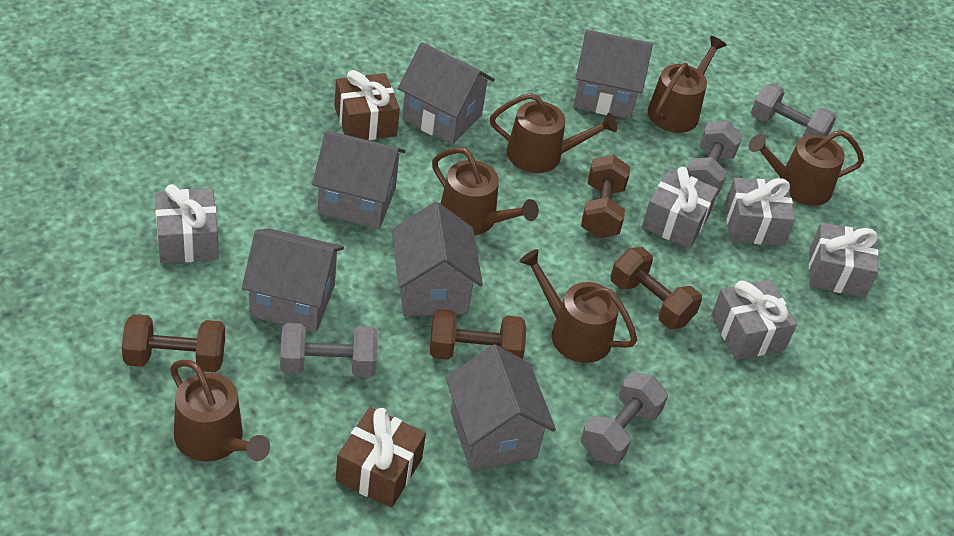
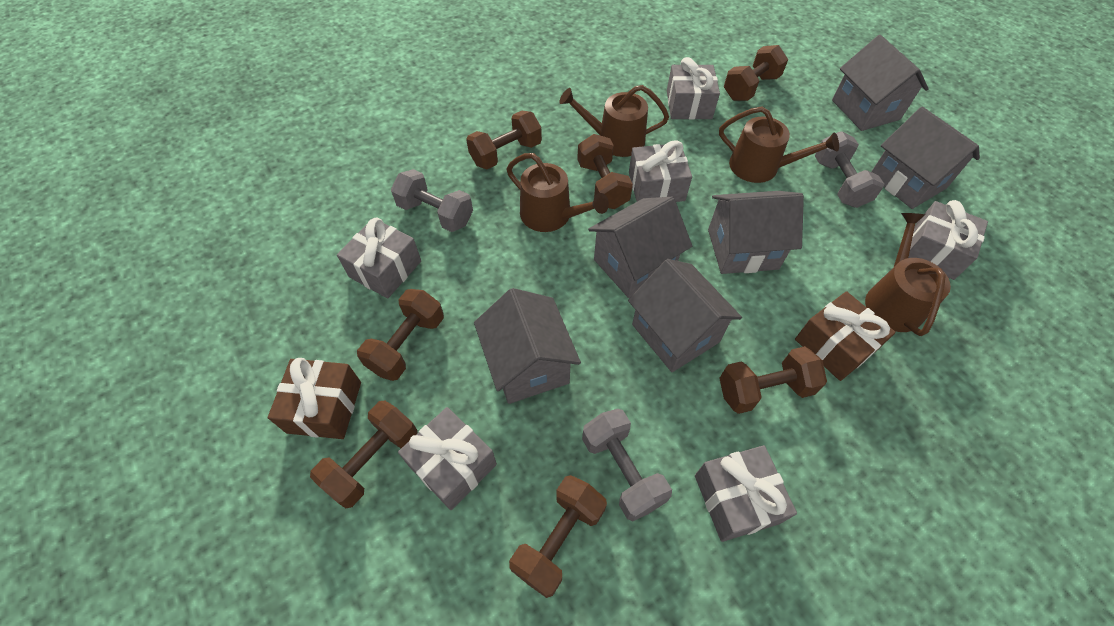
brown dumbbell: [122,314,225,372] [430,309,526,360] [581,155,630,238] [610,247,702,329] = 4 -> [310,401,417,508] [357,289,444,381] [466,111,542,169] [509,475,607,598] [577,134,633,209] [719,346,827,414] [724,45,788,101] = 7
brown watering can: [170,360,270,462] [432,147,539,235] [490,93,617,173] [519,249,637,363] [648,36,727,133] [748,130,864,206] = 6 -> [506,153,609,232] [559,85,669,157] [719,107,839,183] [865,213,951,336] = 4
grey dumbbell: [280,323,378,377] [581,372,668,465] [687,121,743,195] [751,83,836,137] = 4 -> [391,169,473,232] [582,409,672,521] [815,131,884,208] = 3
grey gift: [155,184,219,264] [642,167,718,249] [711,280,797,360] [724,178,795,246] [809,222,878,298] = 5 -> [337,217,421,298] [398,407,497,510] [629,140,692,202] [667,57,720,120] [695,445,797,542] [908,200,988,280] = 6

